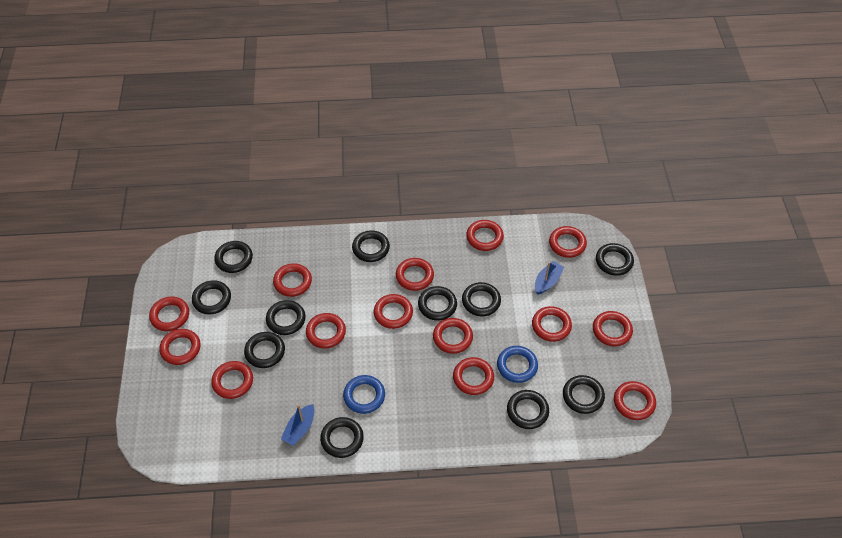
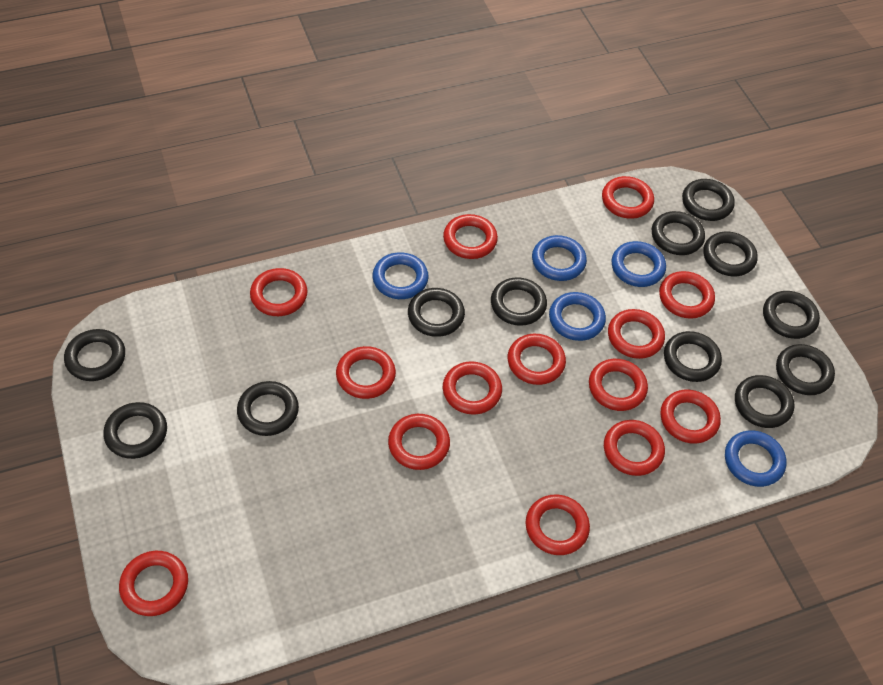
black ring: [192,280,231,315] [214,241,253,273] [244,332,285,368] [266,300,306,335] [320,417,364,458] [352,230,390,262] [418,286,457,321] [462,282,501,316] [507,390,549,429] [563,375,605,414] [596,243,634,276] = 11 -> [64,329,125,381] [103,402,167,459] [237,381,299,436] [408,288,465,337] [491,277,547,326] [652,211,705,255] [664,331,722,382] [682,179,735,221] [703,232,758,276] [735,375,794,428] [763,291,820,339] [776,344,835,395] = 12
blue boat: [281,404,315,446] [535,261,564,295] = 2 -> none = 0
blue ring: [343,375,385,414] [497,346,538,383] = 2 -> [372,252,429,299] [532,235,587,281] [549,292,606,341] [612,241,666,287] [725,430,786,487] = 5

